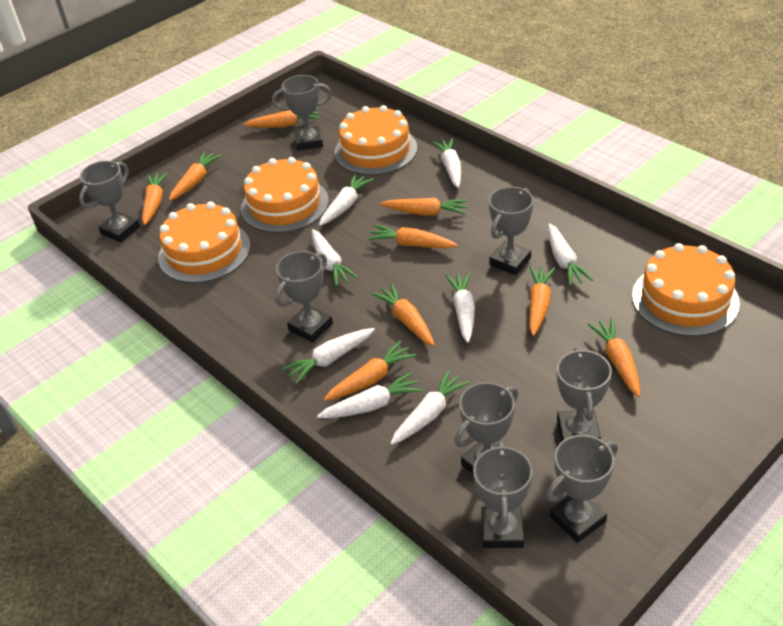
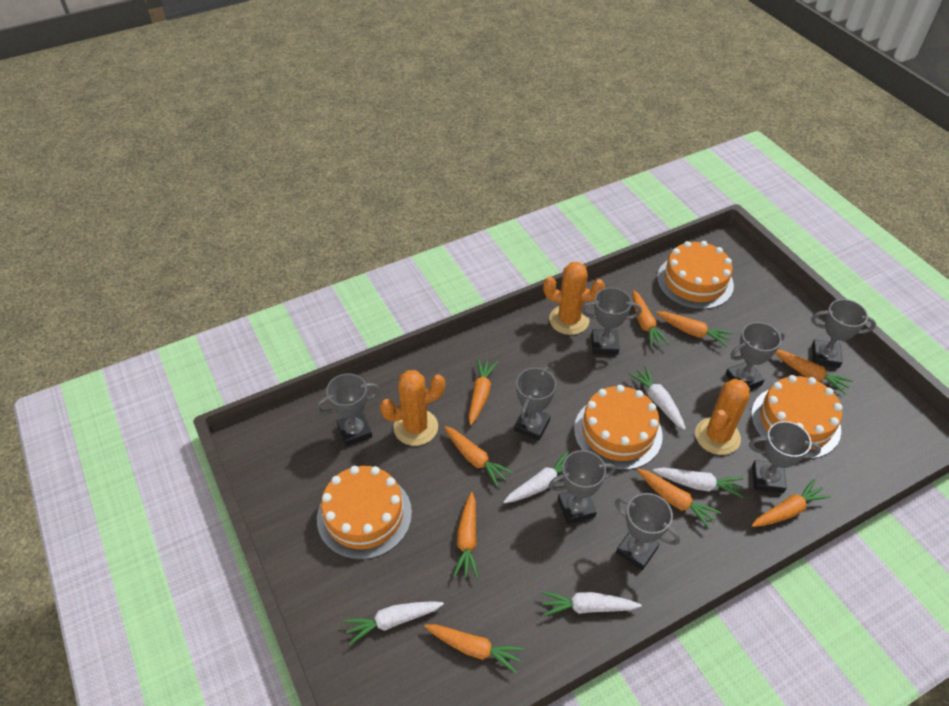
orange cactus: none = 0 -> [380,370,445,446] [543,262,605,335] [695,379,750,455] = 3
white carrot: [282,328,375,384] [312,229,358,287] [317,372,423,418] [319,174,374,226] [390,370,470,445] [432,138,461,188] [445,272,475,343] [548,223,593,286] = 8 -> [343,601,444,645] [504,451,569,503] [541,591,642,616] [629,366,686,430] [653,467,744,498] = 5

